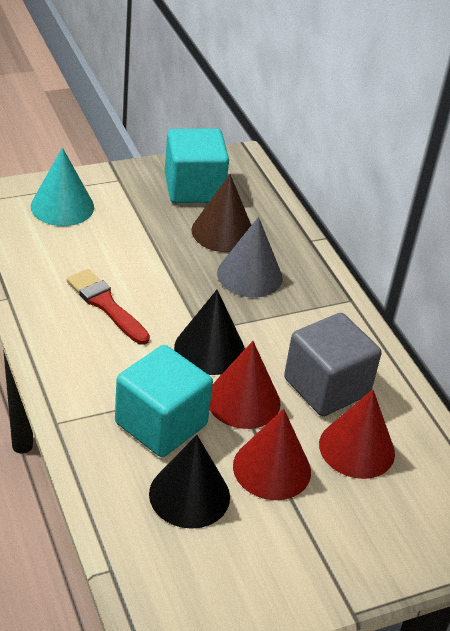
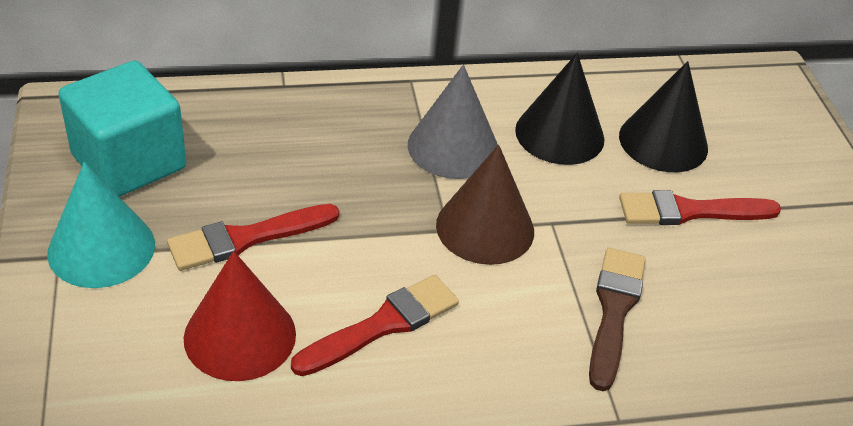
brown brush: none = 0 -> [589,248,646,391] = 1
grey cube: [284,313,382,416] = 1 -> none = 0
red brush: [67,269,150,345] = 1 -> [167,204,339,271] [291,275,459,376] [619,190,781,225] = 3
red cone: [210,341,281,429] [233,409,311,500] [319,389,395,479] = 3 -> [184,251,296,381] = 1
turquoise cube: [115,345,213,457] [165,129,229,203] = 2 -> [58,61,186,197] = 1

